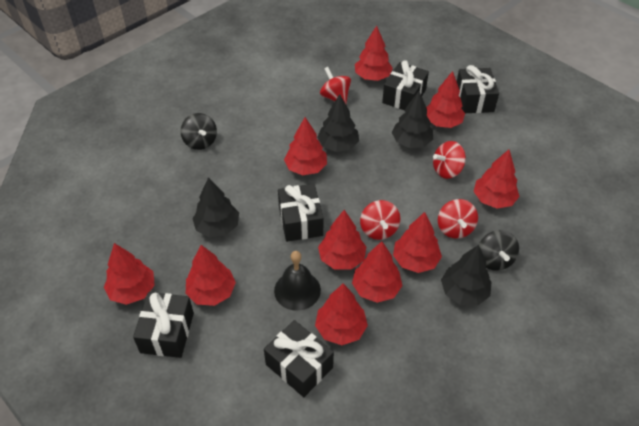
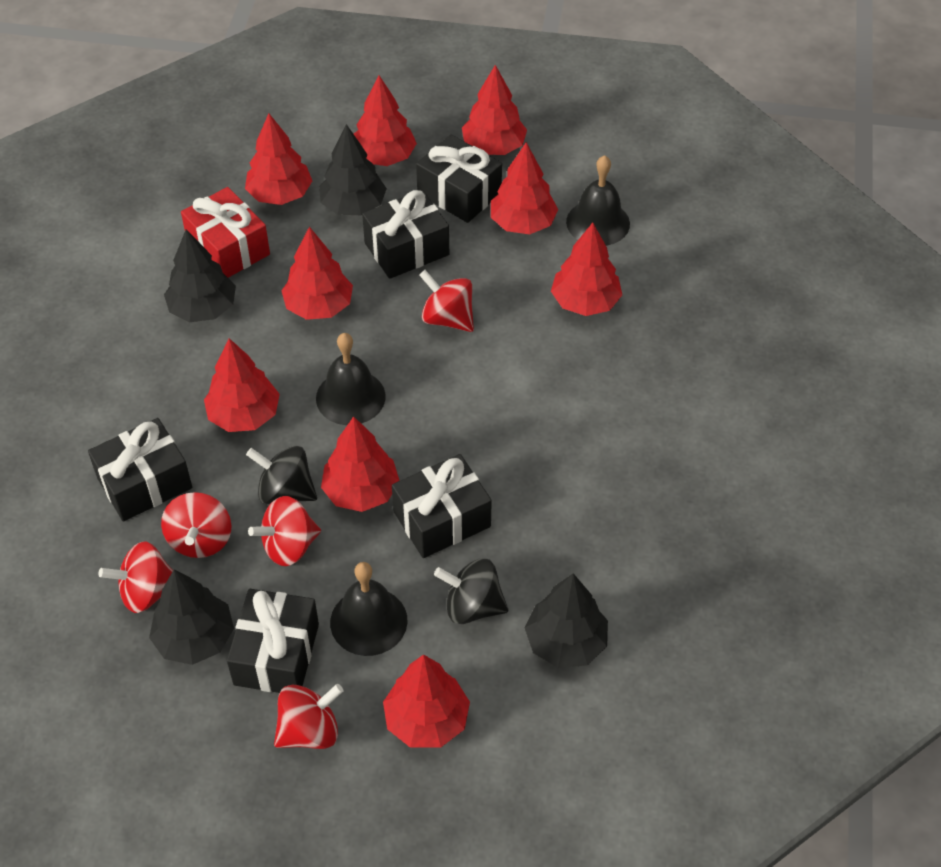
black bell: [274,251,321,311] = 1 -> [316,333,386,425] [330,562,407,656] [566,155,630,246] = 3
red gift: none = 0 -> [181,187,270,278] = 1
red spinning top: [320,67,351,104] [360,200,400,240] [433,141,466,179] [438,199,478,239] = 4 -> [98,541,173,613] [161,492,232,558] [248,496,321,566] [274,684,344,749] [419,270,474,332] = 5
red tree: [104,243,155,305] [186,245,236,306] [284,117,327,175] [315,283,368,345] [318,210,366,270] [352,241,403,303] [355,26,393,81] [393,212,442,273] [426,71,465,128] [473,150,520,208] = 10 -> [204,338,280,432] [245,113,312,205] [281,227,353,320] [321,416,400,512] [354,75,417,166] [383,654,470,748] [462,65,527,155] [491,142,558,234] [551,223,622,316] = 9

